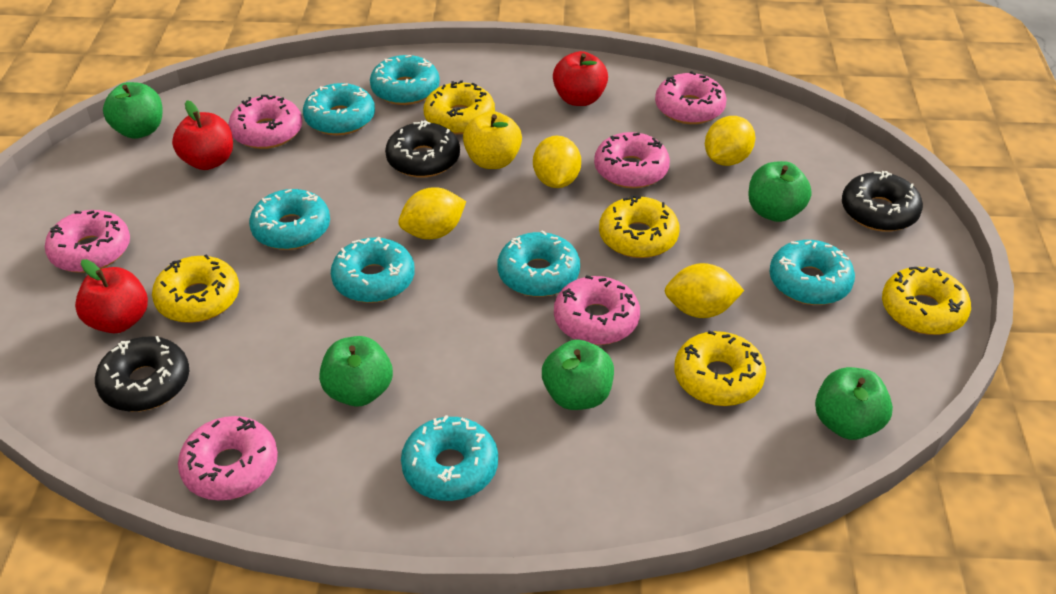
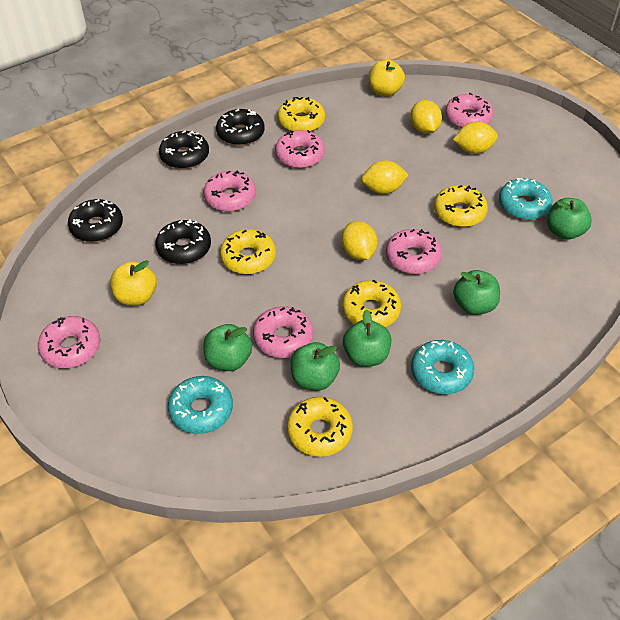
black donut: [95,336,189,412] [385,120,460,177] [842,171,923,232] = 3 -> [68,199,123,242] [155,219,211,264] [159,131,209,169] [216,109,265,146] = 4
red apple: [75,259,148,333] [172,100,233,170] [553,51,608,106] = 3 -> none = 0
turquoise donut: [249,189,330,250] [303,83,375,135] [331,237,415,303] [370,55,440,105] [401,415,498,501] [497,230,580,297] [769,240,855,305] = 7 -> [168,376,233,434] [411,340,474,394] [499,178,553,220] = 3
yellow apple: [463,111,522,169] = 1 -> [110,260,157,306] [369,60,405,97] = 2

